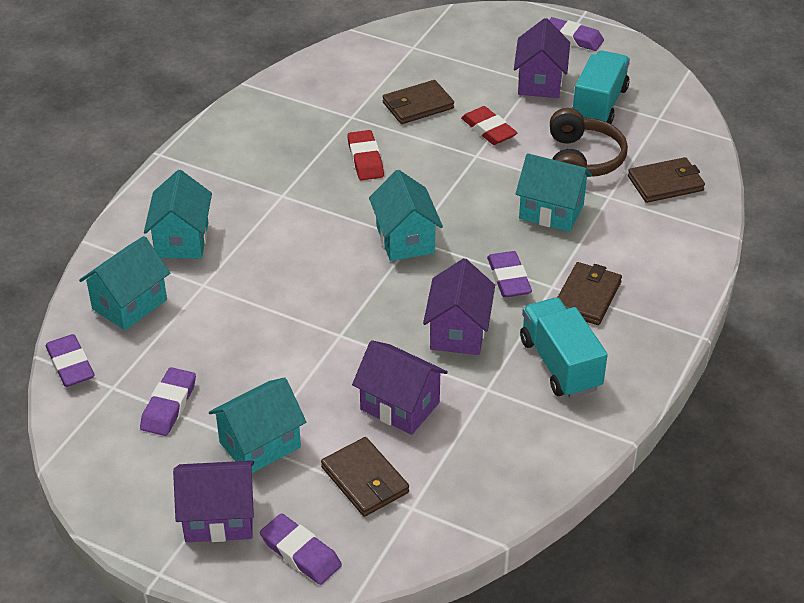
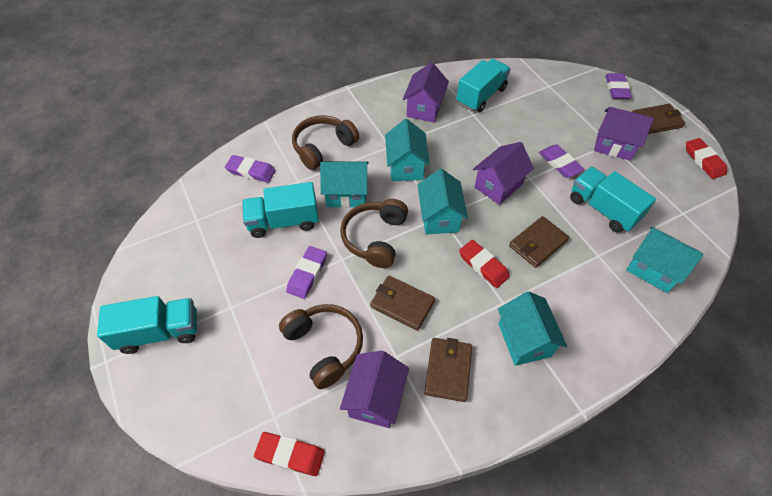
brown headphones: [550,108,628,177] = 1 -> [279,304,363,389] [292,115,359,170] [340,199,408,268] = 3
purple eraser: [46,334,94,387] [140,367,196,436] [260,513,342,585] [487,251,532,298] [549,17,604,51] = 5 -> [225,155,276,183] [286,246,327,299] [539,145,585,178] [605,73,632,99] = 4
red eraser: [347,130,384,180] [461,106,517,145] = 2 -> [254,432,325,476] [459,240,510,288] [686,138,727,179] = 3
turquoise truck: [520,297,608,398] [572,51,630,124] = 2 -> [97,296,197,354] [242,182,319,238] [456,59,511,112] [570,167,656,233] = 4

